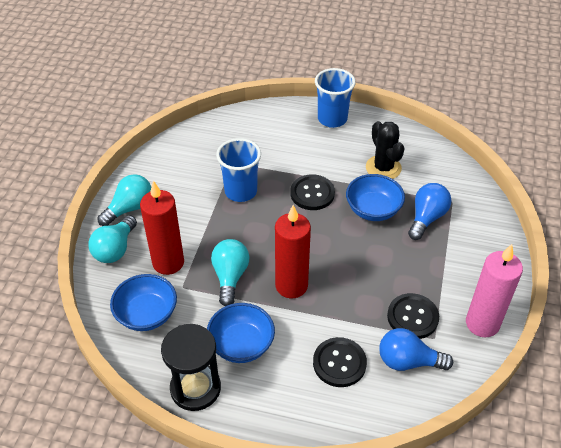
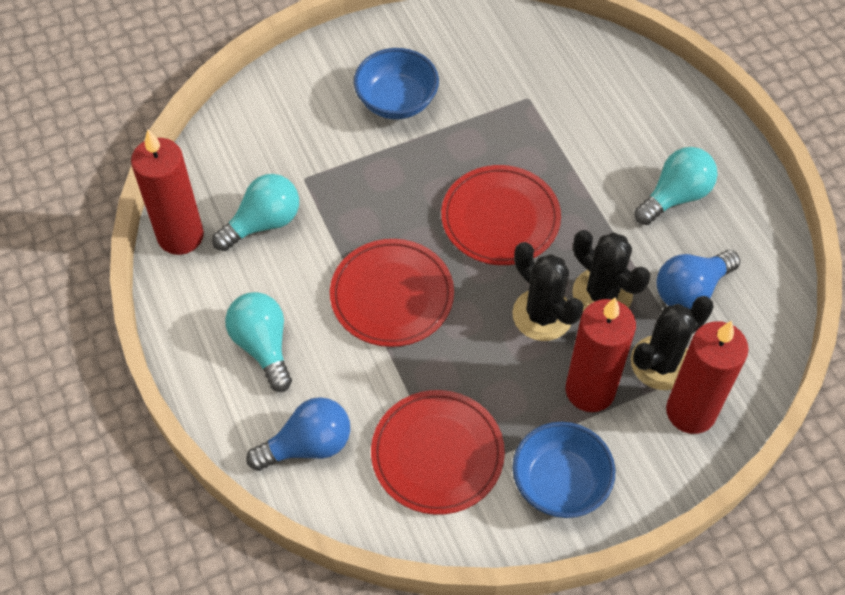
black button: [290,174,335,210] [313,337,367,387] [387,293,439,339] = 3 -> none = 0
black cactus: [366,121,404,179] = 1 -> [512,242,584,341] [572,230,650,311] [631,296,714,390] = 3
black hourglass: [161,324,221,411] = 1 -> none = 0
blue bowl: [110,274,177,331] [207,303,275,363] [346,174,405,221] = 3 -> [354,48,439,119] [512,422,615,518] = 2
blue cup: [216,138,261,202] [315,68,356,128] = 2 -> none = 0
pink candle: [466,244,523,337] = 1 -> none = 0
red candle: [140,180,184,275] [275,205,311,298] = 2 -> [131,129,204,255] [566,298,636,412] [666,321,749,434] = 3
red plate: none = 0 -> [330,239,454,347] [371,390,505,515] [441,165,561,265] = 3

